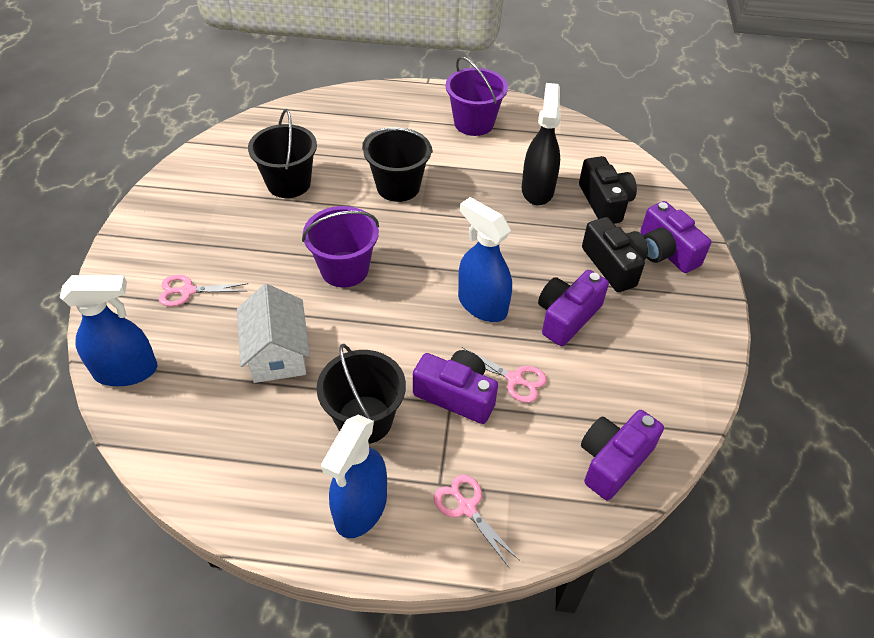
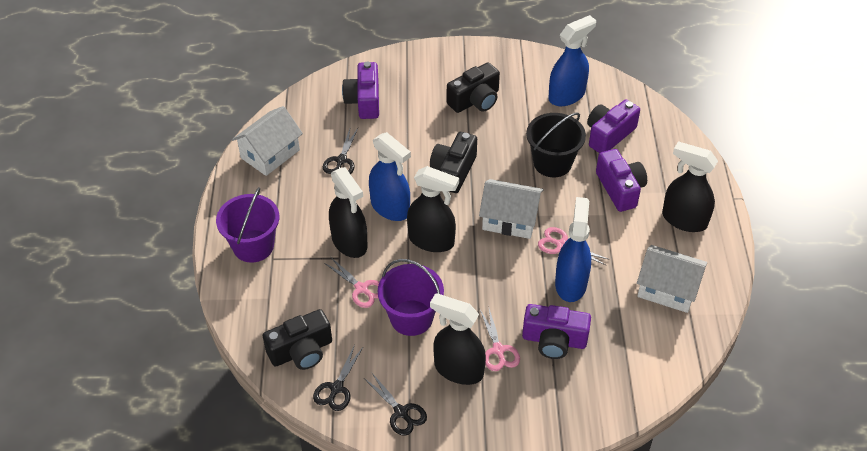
black bucket: [248,109,317,198] [317,344,406,444] [362,127,433,202] = 3 -> [526,112,586,177] = 1
black camera: [579,156,637,224] [582,217,648,292] = 2 -> [263,309,332,370] [430,132,477,193] [447,62,500,113] = 3
black scissors: none = 0 -> [313,344,364,411] [323,128,358,174] [364,373,427,436] = 3
black spray bottle: [522,83,561,205] = 1 -> [329,167,368,258] [407,166,459,252] [430,293,486,385] [662,141,718,232] = 4
white house: [237,284,310,383] = 1 -> [232,106,303,176] [479,179,543,239] [637,245,707,313] = 3

